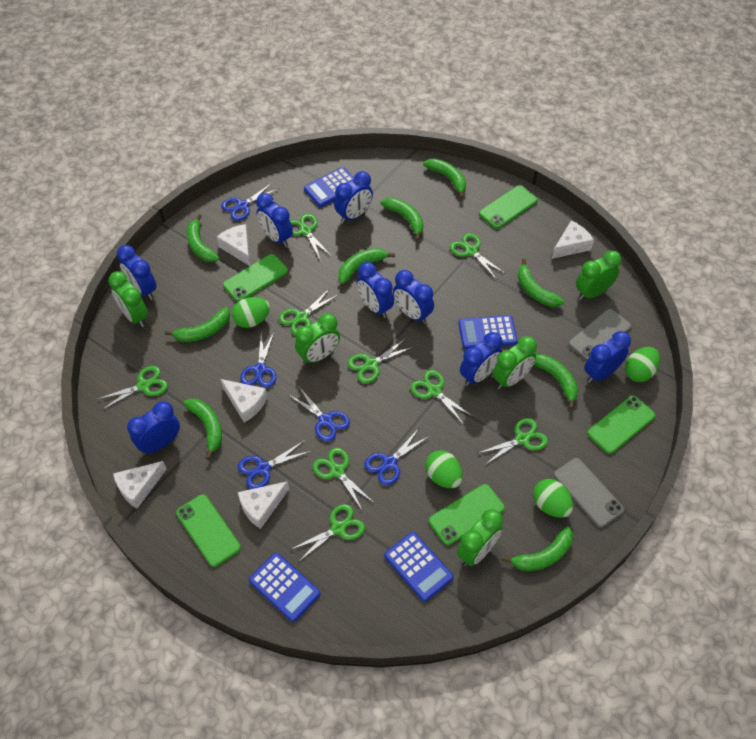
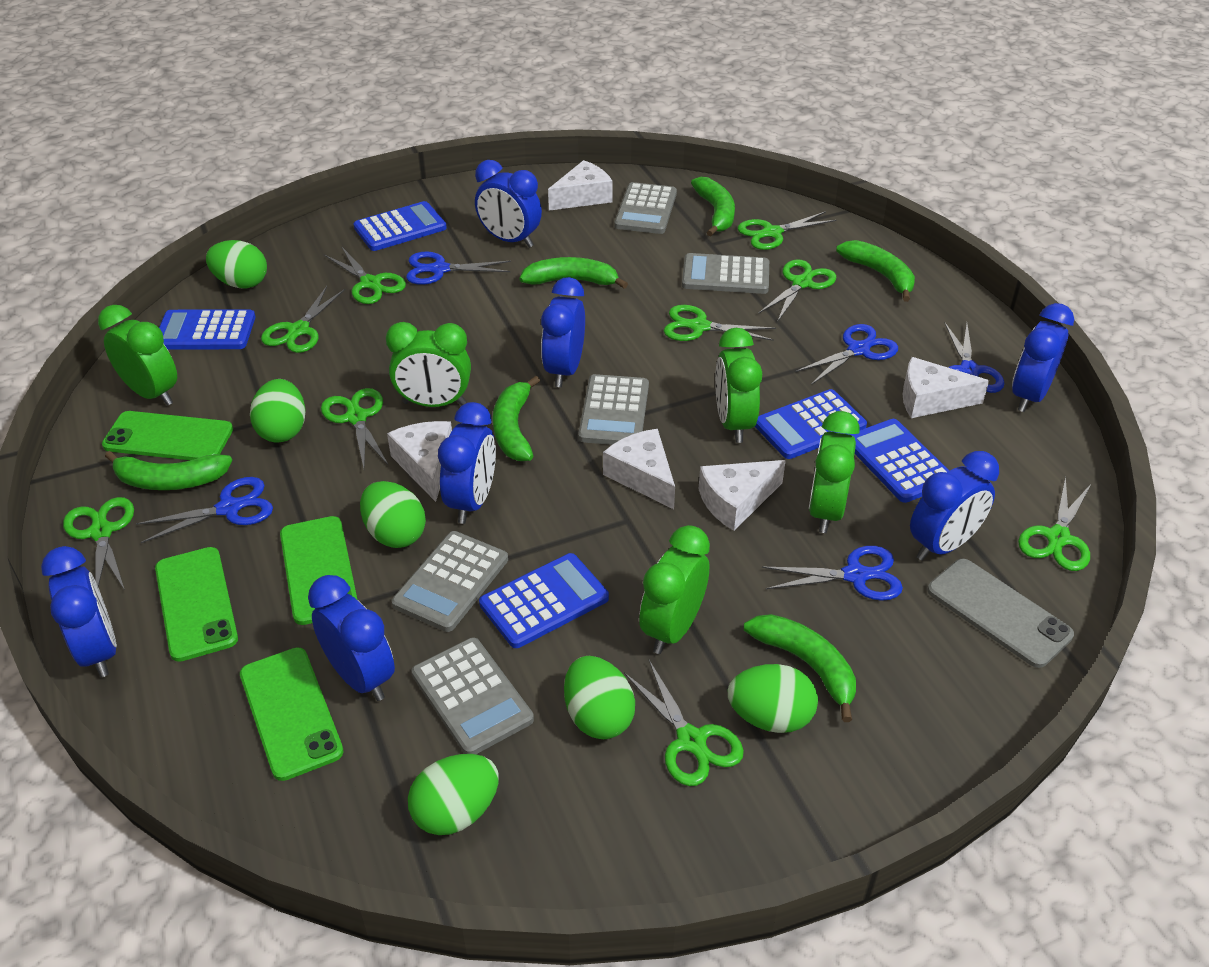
blue calculator: [249,553,321,622] [304,167,354,207] [384,532,454,602] [458,315,517,349] = 4 -> [159,309,255,350] [353,201,447,251] [479,553,609,648] [755,389,867,459] [849,419,949,503] = 5
blue clock: [117,245,157,300] [127,401,180,455] [256,193,293,247] [334,171,373,223] [357,262,394,318] [393,270,434,324] [460,332,503,386] [584,331,631,383] = 8 -> [41,546,117,677] [308,575,395,701] [438,402,496,524] [475,160,542,248] [541,277,585,387] [910,451,999,561] [1012,303,1074,412] = 7
green banana: [165,307,230,342] [183,398,222,460] [187,214,219,262] [338,248,395,284] [380,197,424,241] [423,158,466,199] [502,527,573,571] [518,259,564,307] [533,354,578,409] = 9 -> [105,451,232,490] [493,376,540,461] [519,257,628,289] [691,177,735,236] [744,614,856,722] [836,240,915,302] = 6
green egg: [232,297,270,328] [425,450,463,488] [533,479,573,518] [625,347,660,382] = 4 -> [206,240,267,289] [250,379,306,443] [360,481,426,548] [408,754,499,835] [564,656,635,739] [728,664,818,733] = 6
green phone: [176,494,241,567] [223,254,288,302] [429,484,505,545] [479,185,538,229] [587,396,655,454] = 5 -> [102,411,233,460] [155,547,238,662] [240,647,344,781] [280,516,358,625] = 4
grey calculator: none = 0 -> [392,531,508,632] [411,638,534,754] [578,374,649,445] [614,182,677,234] [682,253,769,294] = 5
grey phone: [554,458,624,528] [568,309,631,361] = 2 -> [927,559,1074,668] = 1

